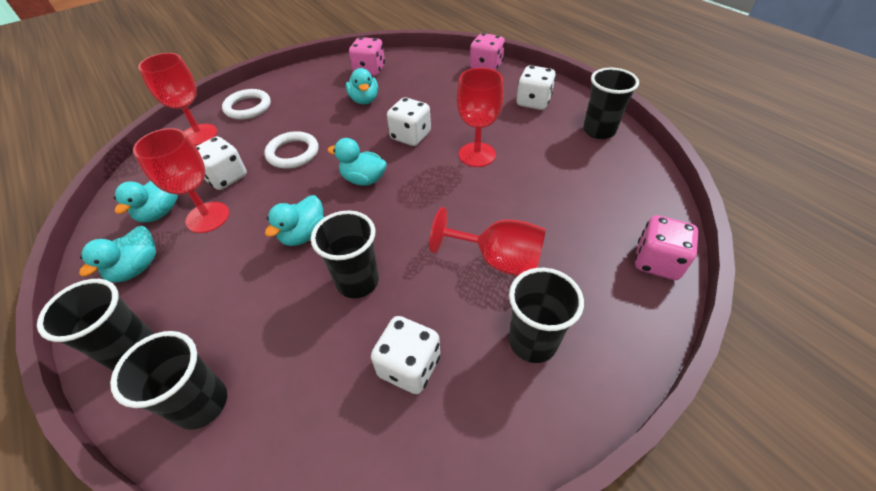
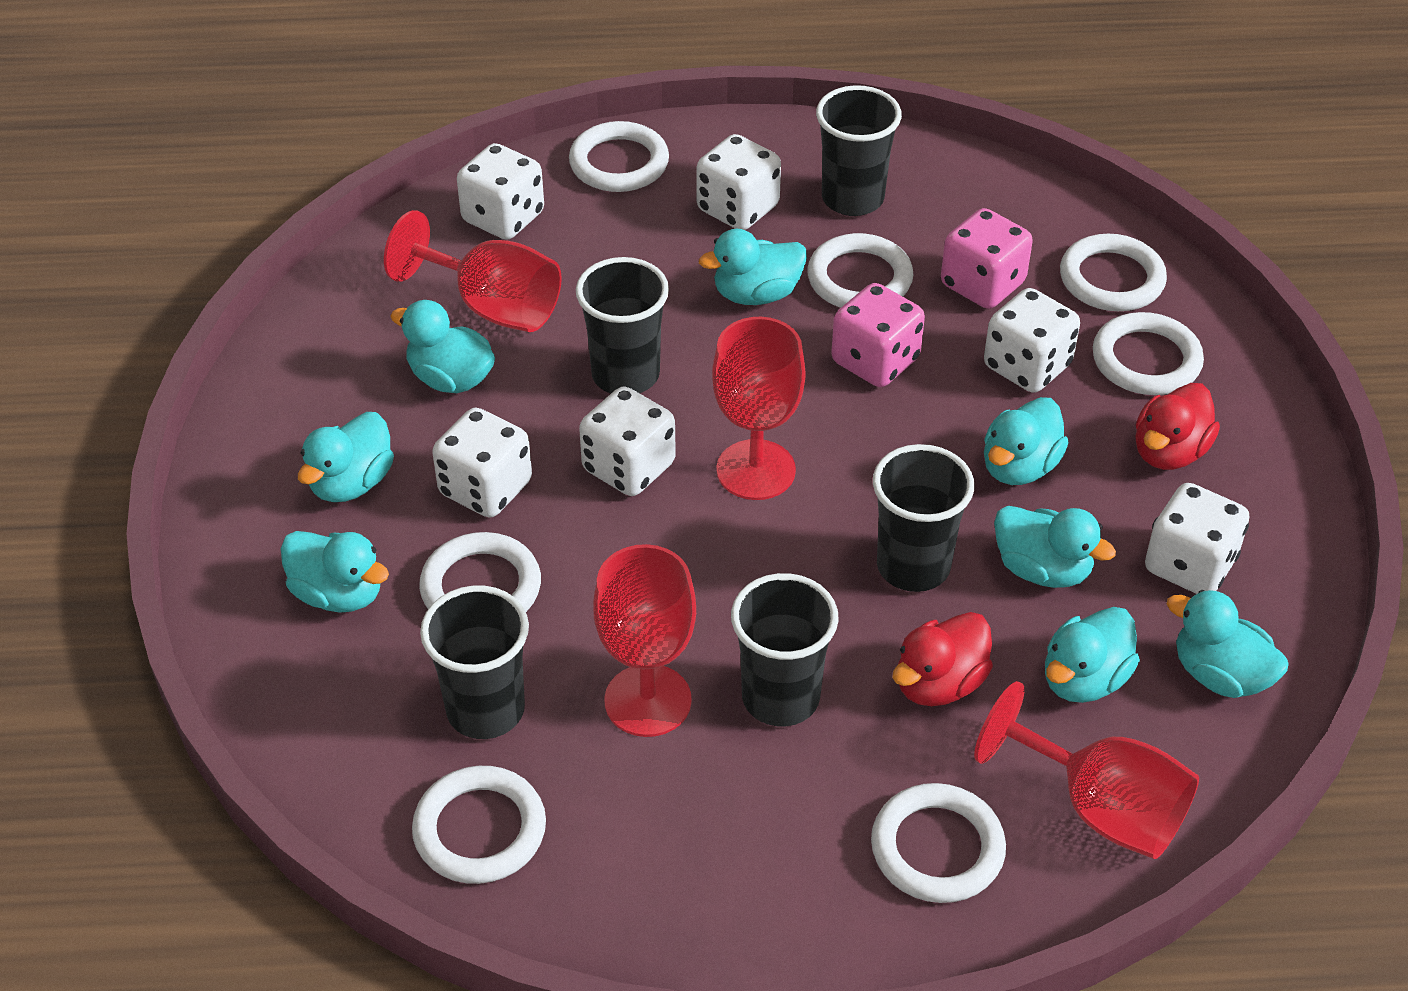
pink dice: [349,37,385,76] [470,33,505,71] [635,215,699,280] = 3 -> [831,283,925,387] [941,208,1033,309] = 2
red duck: none = 0 -> [892,612,993,706] [1135,383,1220,470] = 2
turquoise duck: [79,226,156,283] [114,181,178,222] [265,195,325,246] [327,138,387,186] [346,68,378,104] = 5 -> [281,531,389,613] [298,412,394,502] [390,300,495,393] [699,229,807,305] [984,397,1069,485] [994,506,1116,588] [1045,607,1140,703] [1167,590,1289,698] = 8
white dice: [196,136,247,190] [371,316,440,394] [387,97,431,146] [517,65,556,110] = 4 -> [432,408,532,518] [457,143,544,240] [579,387,676,496] [696,134,781,230] [984,288,1080,393] [1145,483,1249,594] = 6
white ring: [222,89,271,120] [264,131,318,169] = 2 -> [412,766,546,884] [419,532,541,612] [569,121,669,192] [807,233,913,308] [871,783,1006,903] [1060,234,1167,311] [1093,312,1204,395] = 7

